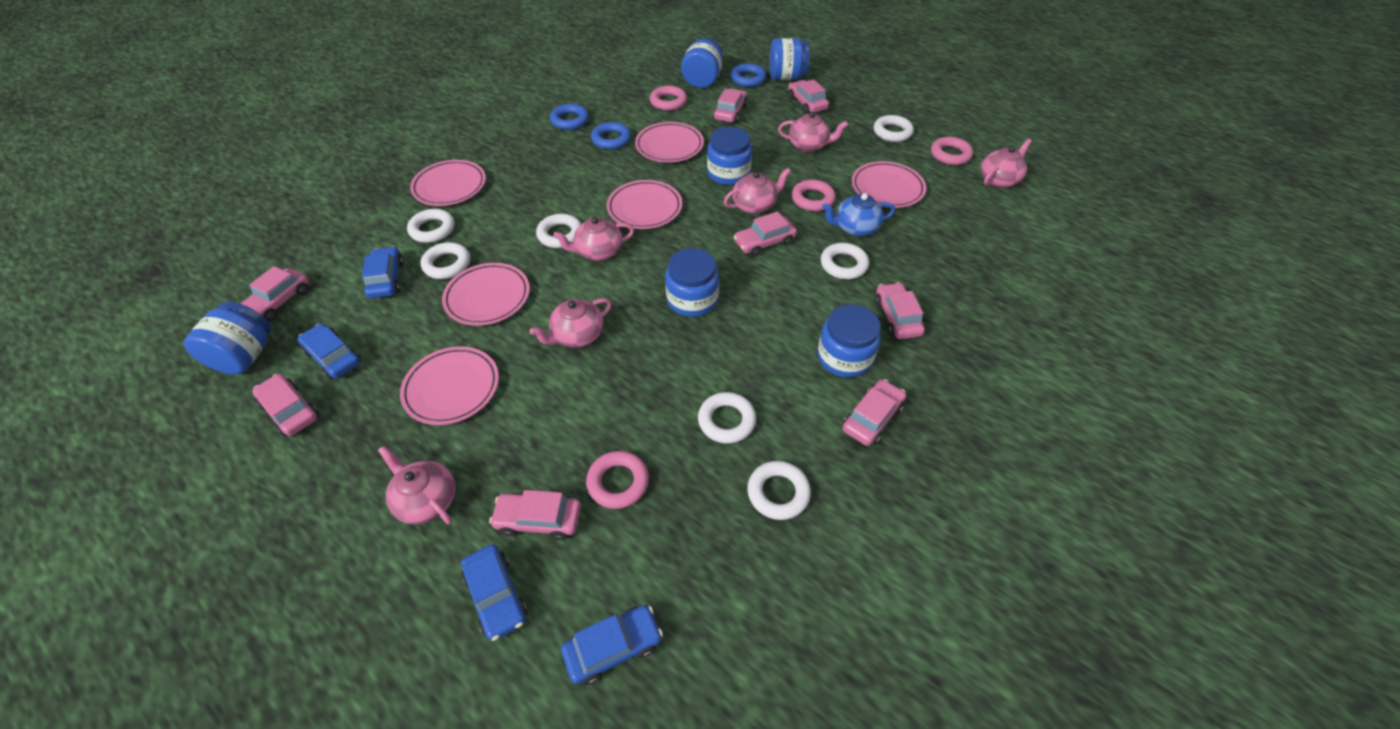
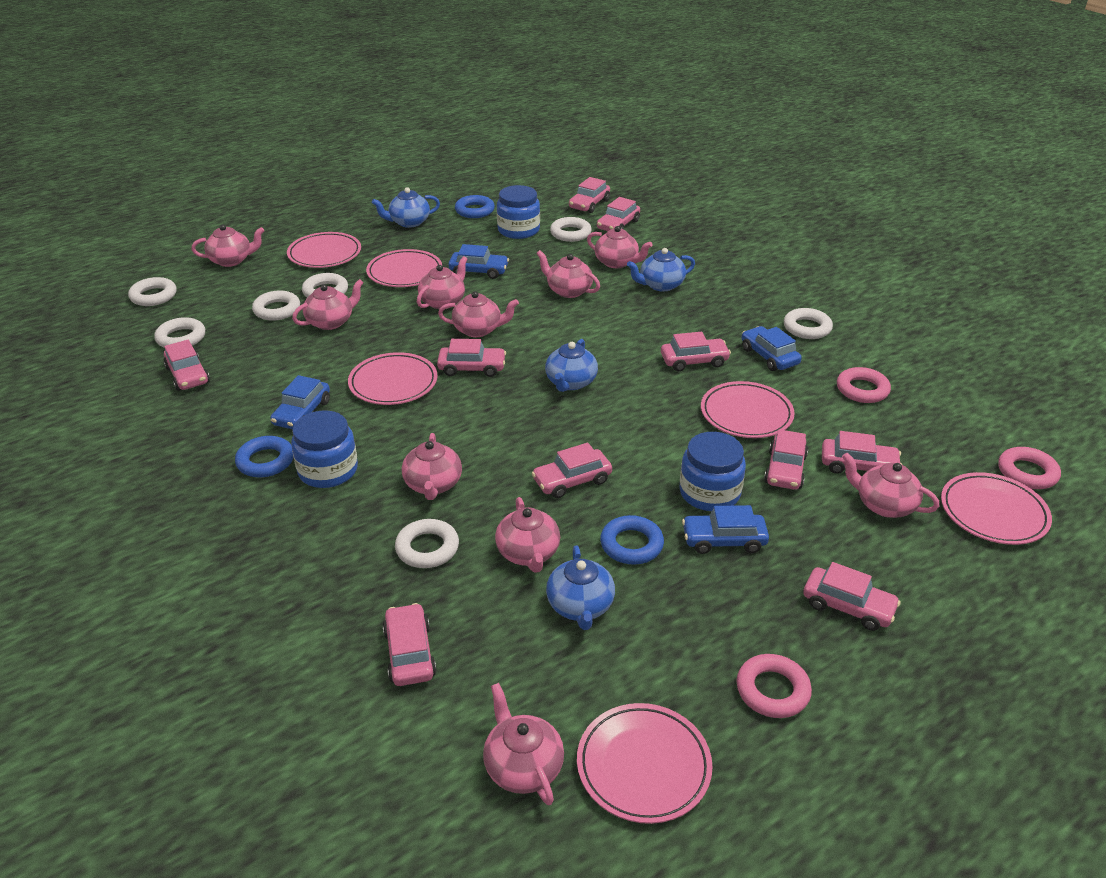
blue jar: [184,301,272,374] [665,248,719,317] [681,38,723,88] [707,127,752,185] [769,38,810,80] [818,304,881,378] = 6 -> [291,410,358,488] [497,185,540,239] [679,432,746,511] = 3
blue teapot: [822,193,895,236] = 1 -> [372,187,440,228] [545,339,598,392] [546,546,615,630] [627,248,695,292] = 4
pink car: [241,266,309,321] [252,374,319,437] [489,490,581,540] [713,89,748,123] [734,211,797,257] [788,79,829,114] [842,379,906,446] [875,282,925,339] = 8 -> [163,340,210,391] [383,603,436,686] [437,339,506,377] [532,443,612,498] [569,177,610,213] [597,197,640,231] [661,332,731,371] [764,429,808,490] [803,562,901,631] [822,431,902,474] = 10
pink ring: [586,451,649,509] [650,86,687,111] [791,180,836,211] [931,137,973,165] = 4 -> [737,654,812,718] [837,367,891,403] [998,447,1061,489] = 3
pink teapot: [378,446,455,524] [529,298,612,348] [553,217,634,261] [724,168,791,214] [778,112,848,152] [981,139,1032,188] = 6 -> [191,224,264,267] [292,279,364,330] [402,433,462,500] [417,256,467,309] [438,291,519,337] [483,683,564,805] [495,497,560,573] [536,250,600,298] [587,226,653,268] [842,453,939,518] = 10

